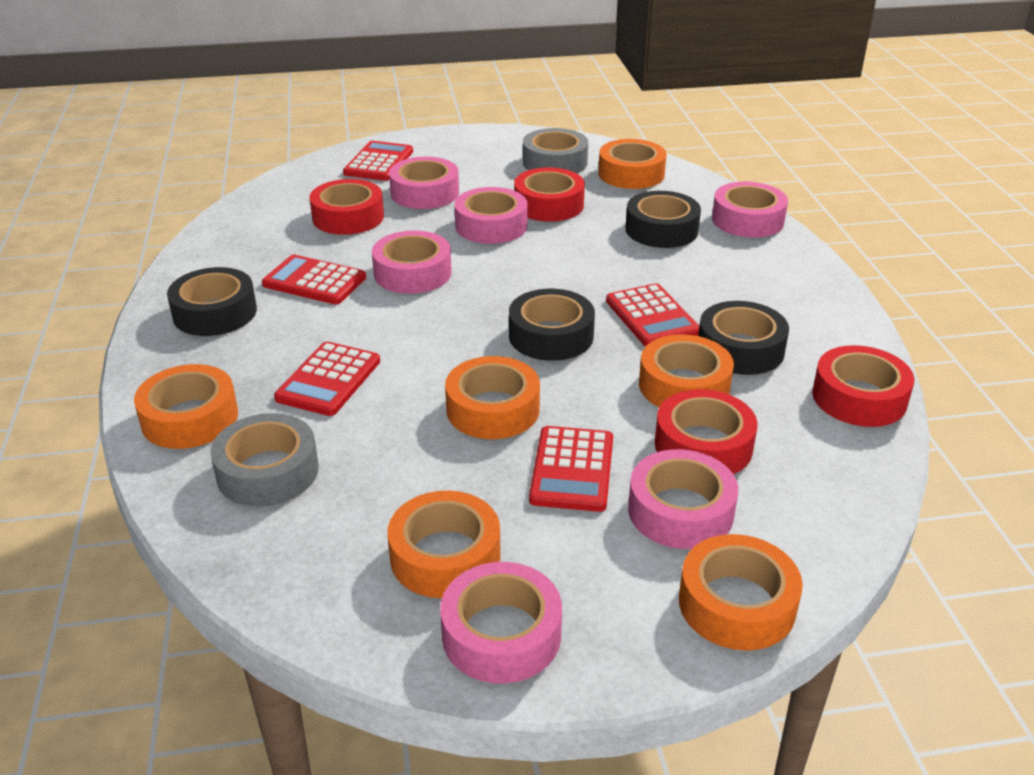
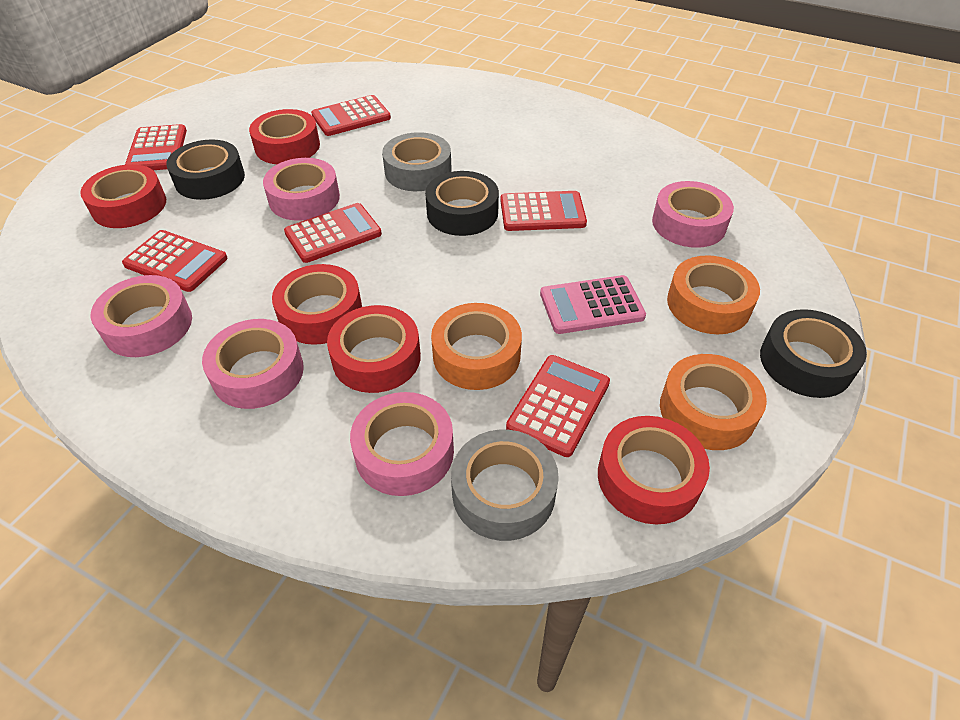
black tape: [167,267,257,336] [509,289,595,361] [625,191,701,248] [698,301,789,375] = 4 -> [166,139,245,200] [425,171,499,236] [760,309,867,398] = 3
orange tape: [134,364,238,449] [387,491,501,598] [445,356,540,439] [598,139,667,189] [639,334,734,407] [679,534,803,651] = 6 -> [431,303,522,390] [660,354,767,450] [667,255,760,334] = 3
pink calculator: none = 0 -> [540,275,646,334] = 1
pink tape: [372,230,452,294] [389,157,459,209] [440,562,562,683] [455,187,528,244] [628,449,738,549] [712,182,788,238] = 6 -> [90,275,192,357] [202,319,304,409] [263,158,340,221] [350,392,454,496] [652,181,734,248] = 5
red calculator: [262,255,366,304] [274,341,380,416] [343,141,413,181] [529,426,613,512] [606,283,699,346] = 5 -> [122,230,227,292] [125,124,187,170] [284,203,382,263] [311,95,391,136] [500,191,587,231] [506,355,610,457] = 6
red tape: [309,179,384,235] [514,167,585,222] [655,389,757,474] [812,345,914,427] = 4 -> [80,164,166,228] [249,109,320,164] [272,264,362,345] [327,305,421,393] [598,416,710,524] = 5

